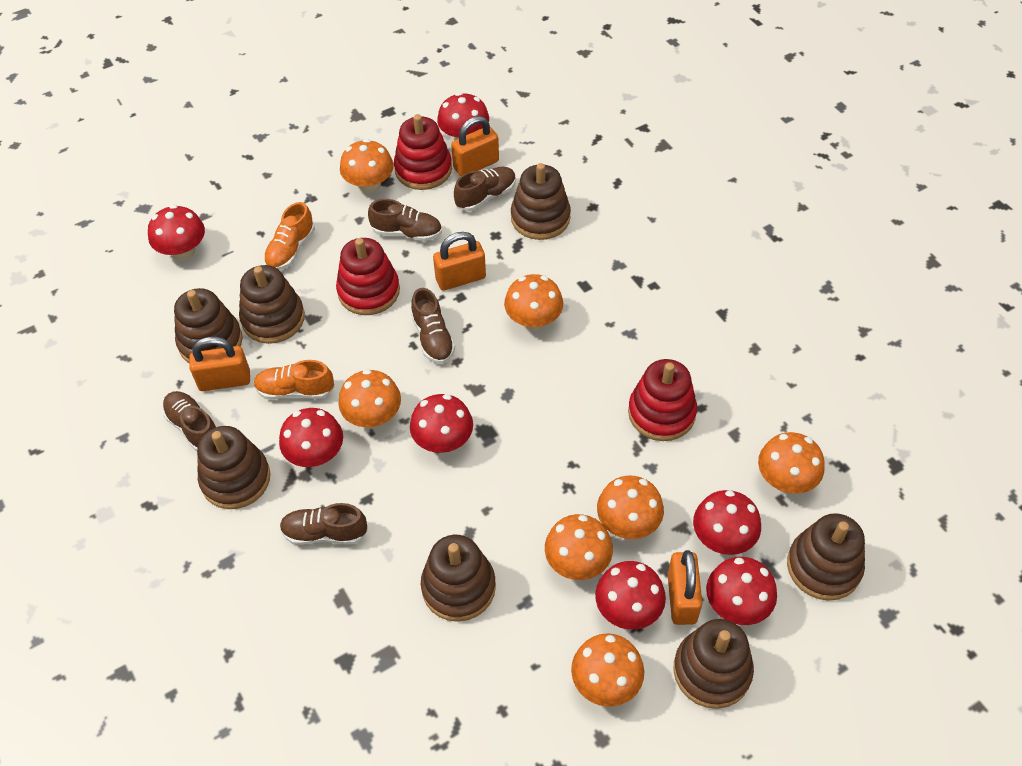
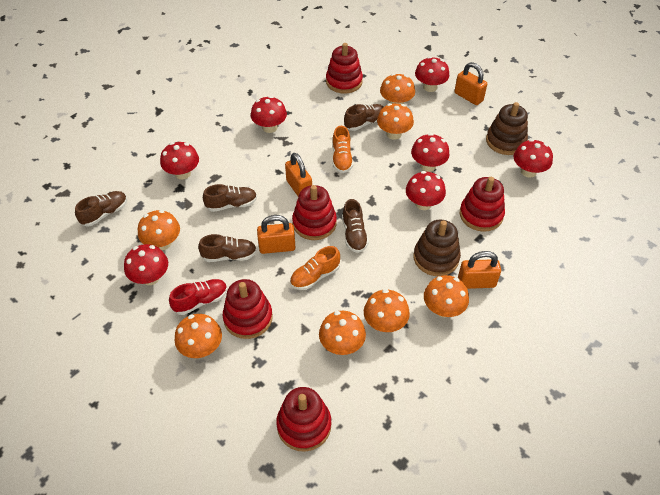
brown stacking toy: [174,288,243,363] [197,426,270,509] [239,265,305,344] [421,535,496,622] [511,163,571,240] [673,619,754,709] [787,513,865,601] = 7 -> [414,220,461,276] [486,102,528,155] = 2
red shoe: none = 0 -> [169,279,227,315] = 1
red stacking toy: [336,238,400,315] [394,114,452,190] [628,359,697,441] = 3 -> [223,279,273,339] [276,387,331,452] [292,185,337,240] [326,43,363,94] [460,177,505,232] = 5

